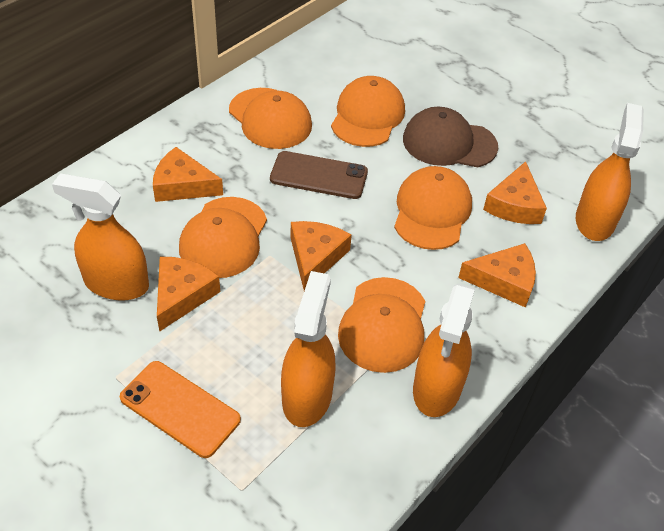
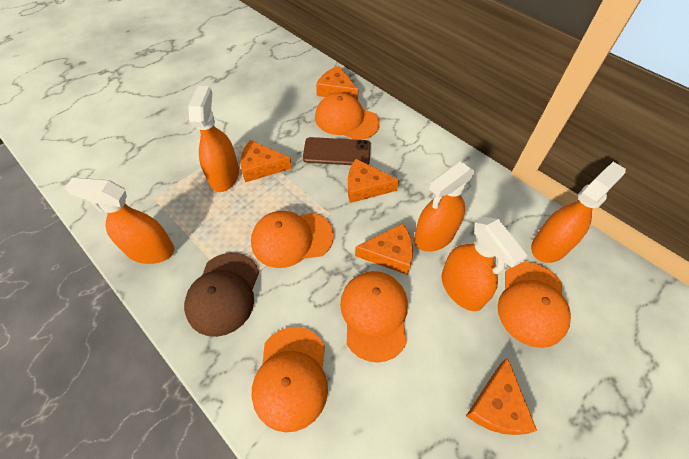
orange phone: [120,361,241,458] = 1 -> none = 0
orange spray bottle: [52,173,149,301] [281,271,336,427] [413,284,475,417] [576,103,644,241] = 4 -> [65,178,174,264] [188,86,239,192] [414,161,475,252] [441,217,528,311] [531,162,626,263] = 5

